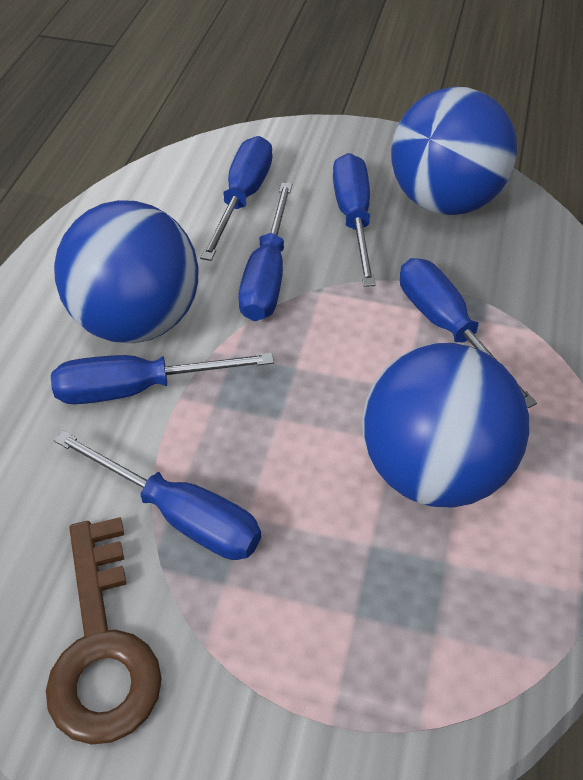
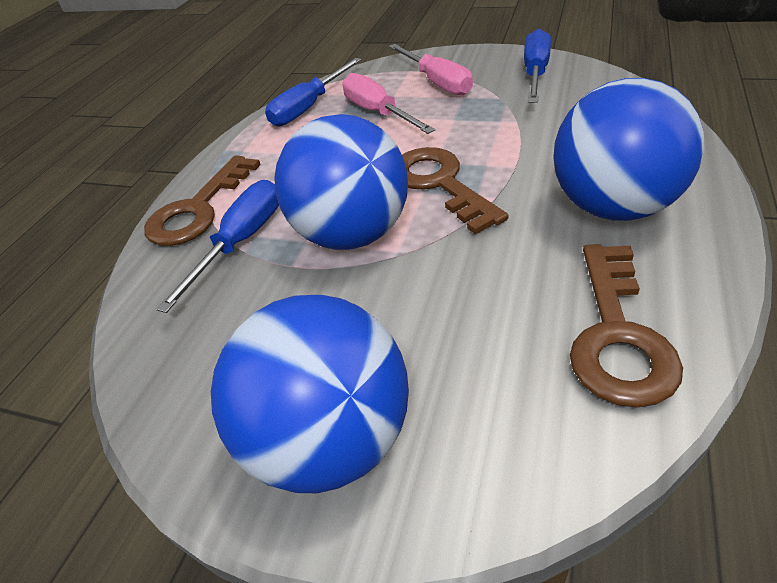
blue screwdriver: [51,353,274,404] [54,431,261,560] [200,136,272,261] [238,183,292,321] [333,153,376,287] [400,258,537,408] = 6 -> [156,180,279,313] [265,58,361,126] [524,29,551,103] = 3
brown key: [46,517,162,745] = 1 -> [144,155,261,246] [402,147,509,234] [570,244,683,408] = 3
pink screwdriver: none = 0 -> [342,73,435,134] [389,44,473,96] = 2

